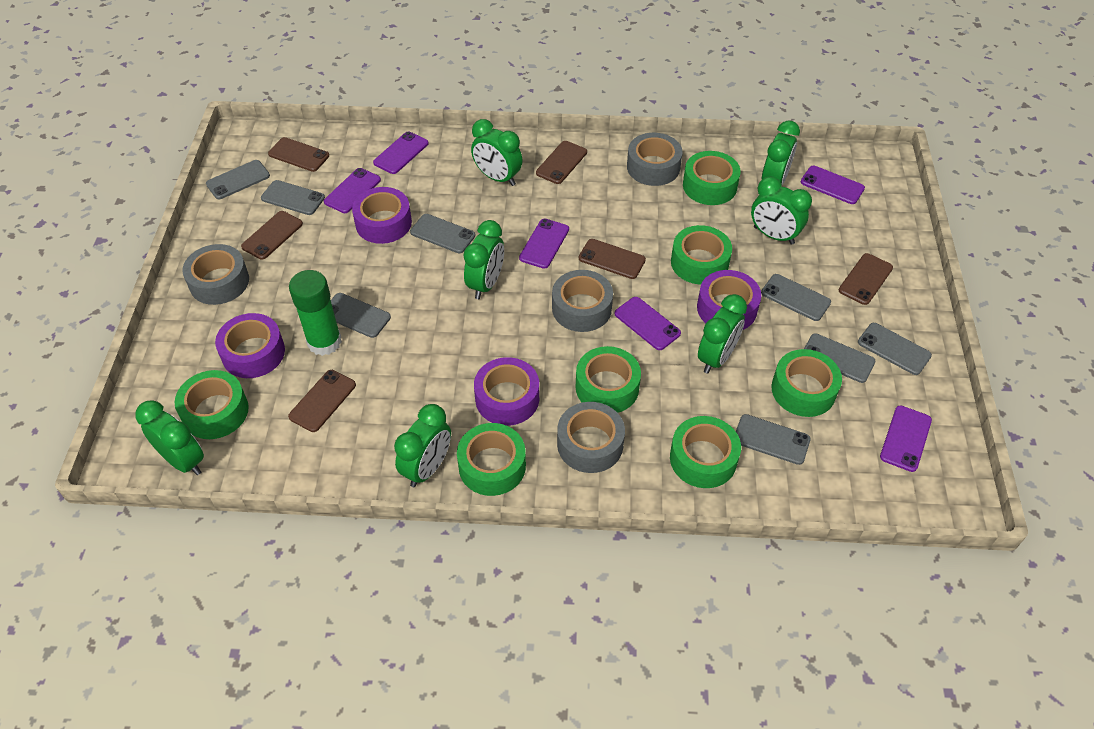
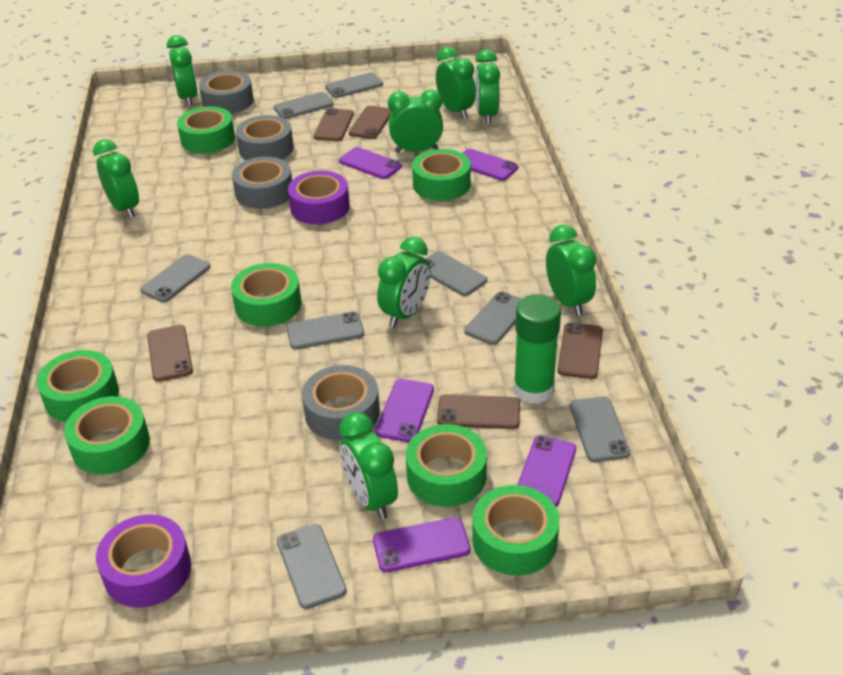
brown phone: [241,211,303,259] [268,137,329,172] [288,370,356,432] [536,141,587,184] [579,239,646,279] [839,253,893,305] = 6 -> [147,325,193,382] [313,108,354,141] [349,106,391,139] [437,394,520,429] [557,322,603,379] = 5
green clock: [135,400,204,475] [394,404,451,487] [464,220,504,299] [471,119,523,186] [698,294,747,374] [751,177,812,245] [762,121,800,185] = 7 -> [93,139,139,218] [167,35,198,106] [339,412,398,520] [377,237,431,328] [388,89,443,153] [436,47,476,119] [475,50,500,124] [546,225,597,316] = 8
purple phone: [324,168,381,213] [373,131,428,174] [519,219,569,269] [615,297,681,350] [801,166,865,204] [880,405,932,472] = 6 -> [339,147,402,179] [373,517,470,572] [375,379,434,442] [463,149,518,181] [518,436,576,507] = 5
purple tape: [215,313,285,378] [352,187,412,244] [474,357,539,426] [697,270,761,330] = 4 -> [96,514,191,608] [288,171,350,224] = 2

